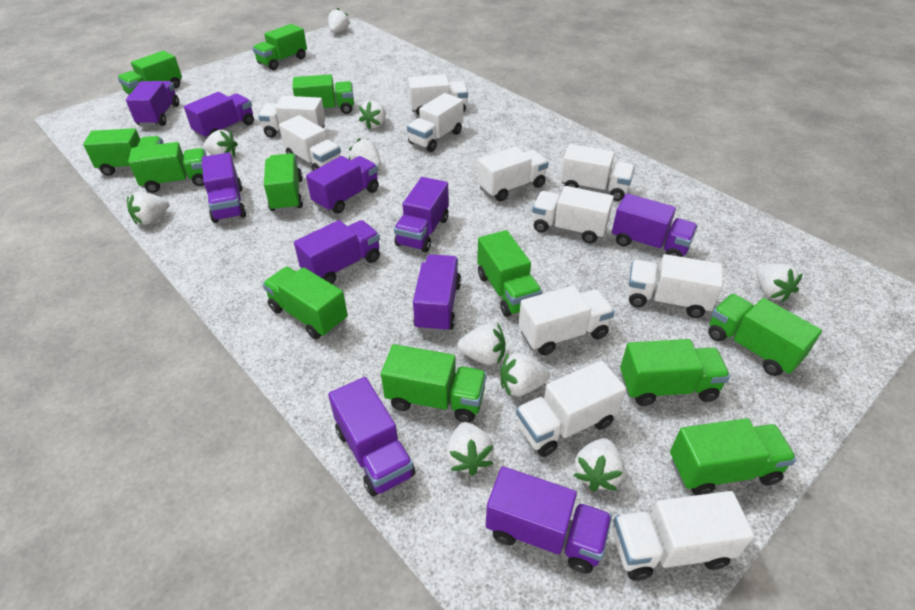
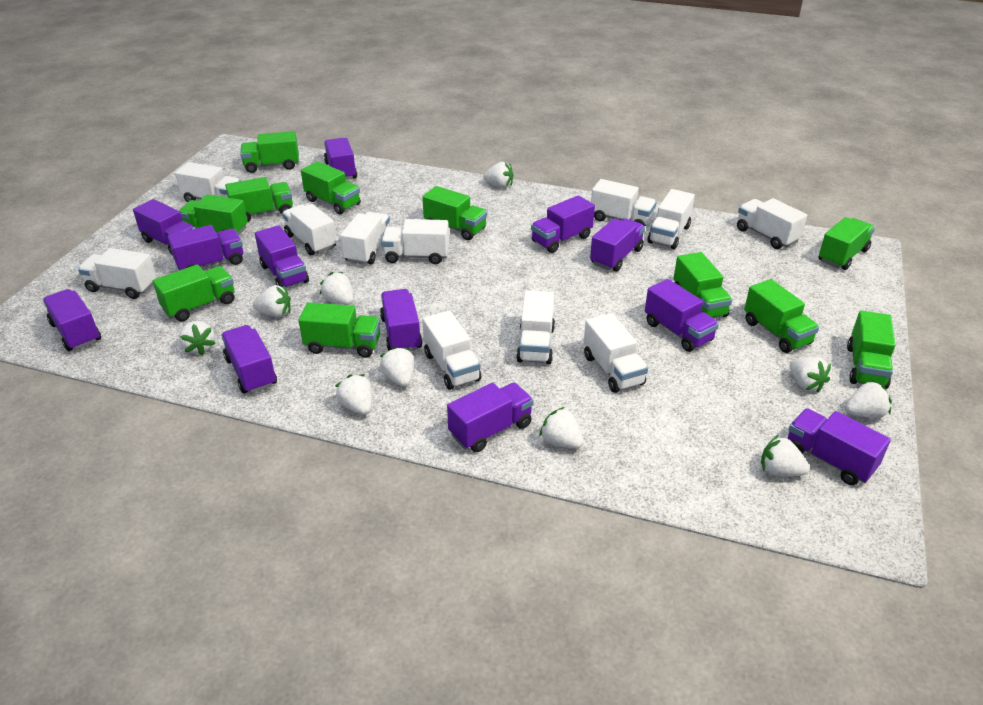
green truck: [83,128,163,176] [118,51,182,95] [128,142,207,193] [252,24,307,70] [263,267,348,339] [264,153,303,212] [292,74,354,114] [381,344,487,423] [477,230,542,317] [620,339,730,406] [670,418,797,495] [708,294,822,376] = 12 -> [153,264,234,321] [179,194,248,235] [225,177,293,222] [240,131,299,173] [299,302,380,358] [301,161,361,214] [422,186,487,240] [673,252,732,318] [744,279,819,353] [818,217,875,270] [847,310,895,389] = 11
purple truck: [126,81,179,126] [184,92,254,139] [202,152,246,223] [294,220,380,284] [306,156,379,214] [328,377,415,497] [394,177,449,252] [413,254,461,333] [486,466,612,574] [612,193,698,257] = 10 -> [43,289,101,351] [133,199,195,256] [168,225,243,270] [221,325,277,394] [255,225,309,288] [324,138,357,180] [380,289,422,351] [447,383,534,452] [531,195,595,253] [590,218,645,271] [645,279,719,352] [787,408,891,485] = 12

